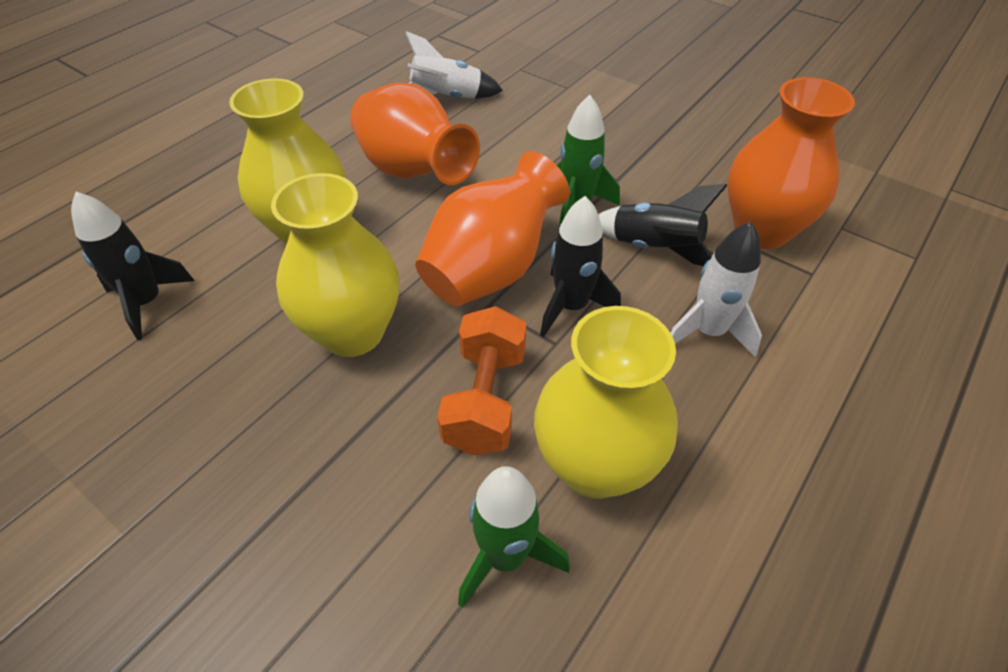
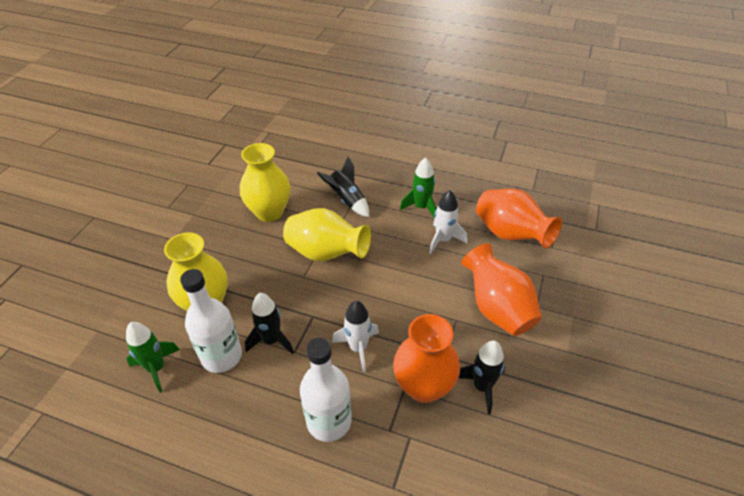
orange dumbbell: [437,306,526,455] = 1 -> none = 0
white bottle: none = 0 -> [180,269,242,373] [300,338,352,442] = 2

